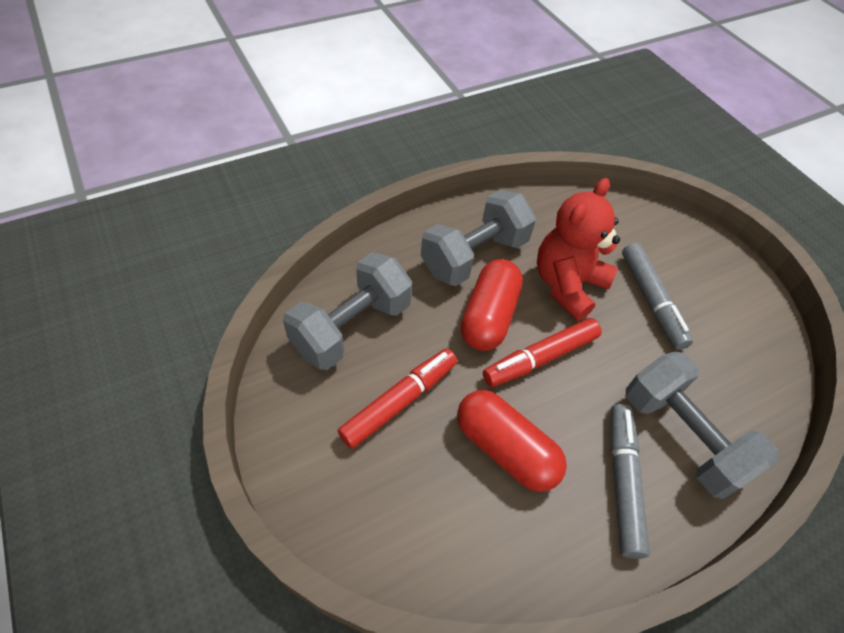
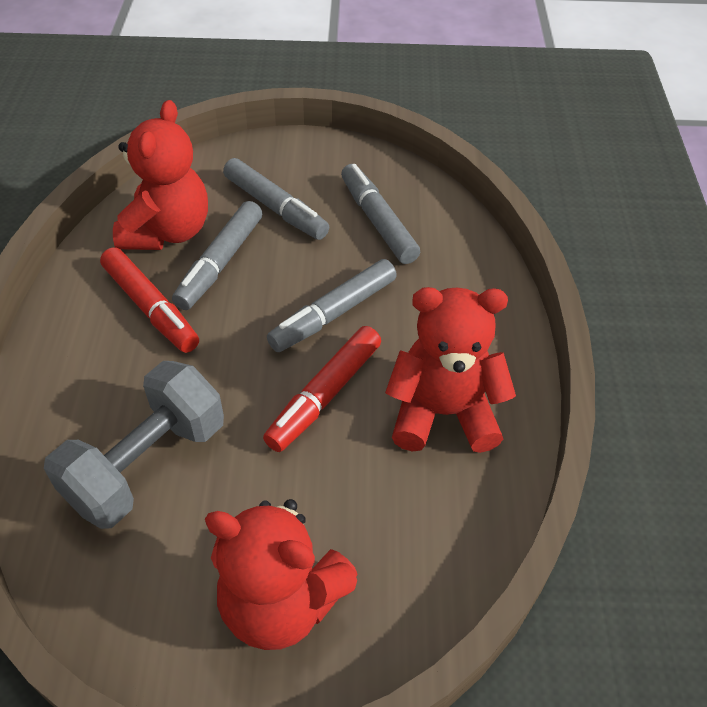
grey dumbbell: [283,252,412,370] [421,190,536,286] [626,352,779,499] = 3 -> [44,361,224,529] = 1
grey marker: [610,404,650,559] [622,243,693,350] = 2 -> [172,201,262,310] [223,158,329,240] [267,259,397,352] [341,164,420,264] = 4
red capsule: [457,390,567,492] [461,259,523,351] = 2 -> none = 0
red teddy bear: [537,178,620,321] = 1 -> [113,100,208,250] [205,499,358,650] [385,287,516,453] = 3

